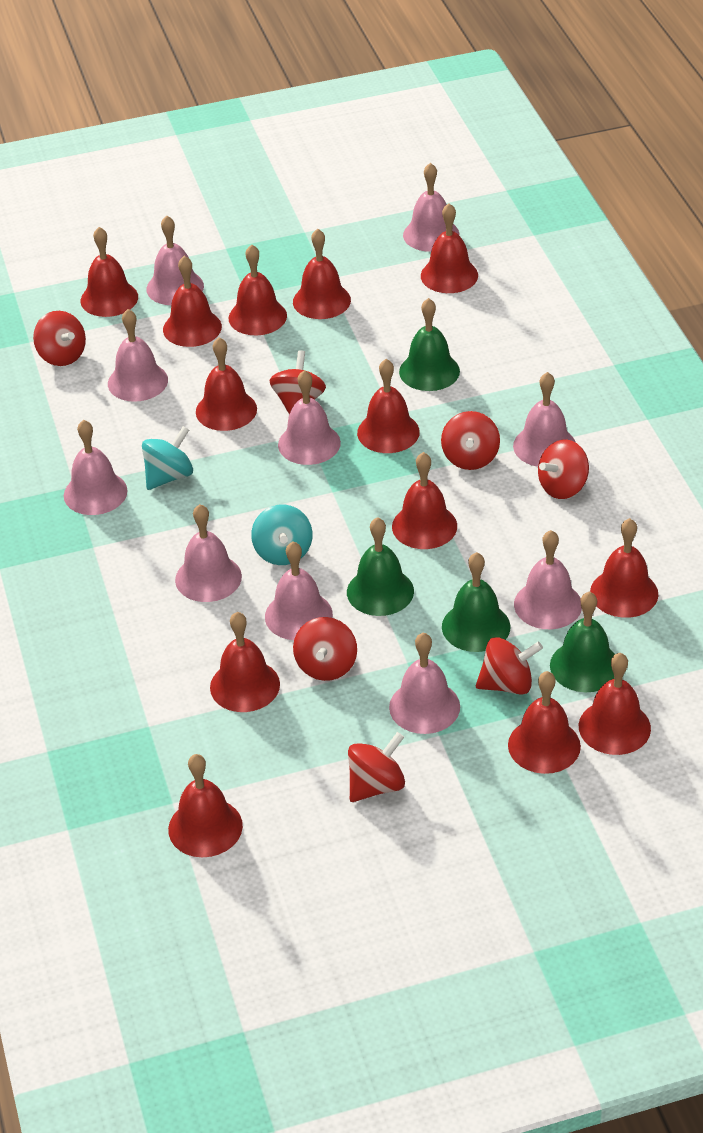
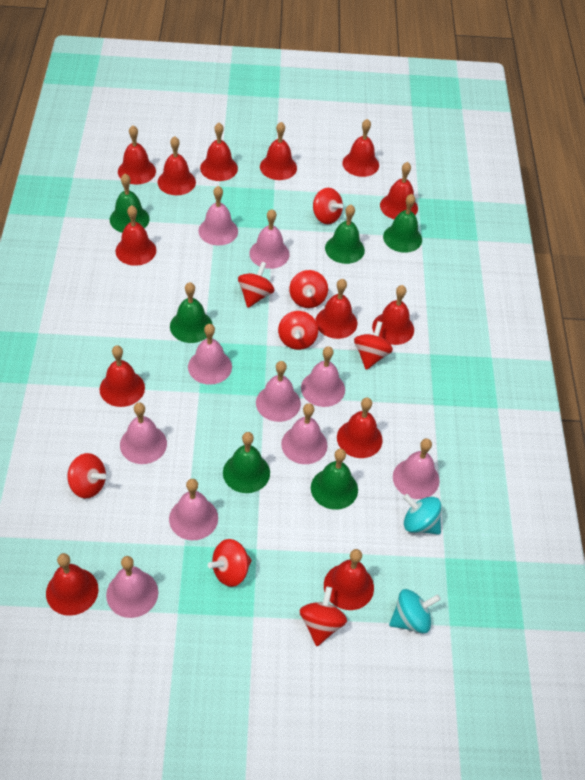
green bell: [347,517,414,616] [399,298,460,391] [442,552,511,652] [550,592,615,692] = 4 -> [110,174,150,232] [170,282,213,343] [223,432,270,493] [311,449,358,510] [325,205,365,264] [383,194,422,253] = 6
red spinning top: [33,311,86,366] [269,350,326,414] [293,617,357,681] [348,732,405,802] [441,411,500,470] [476,637,543,695] [538,439,589,499] = 7 -> [68,453,106,498] [208,539,252,587] [238,262,275,308] [278,311,318,350] [289,270,328,308] [300,587,347,646] [313,188,343,224] [354,321,393,370] = 8

